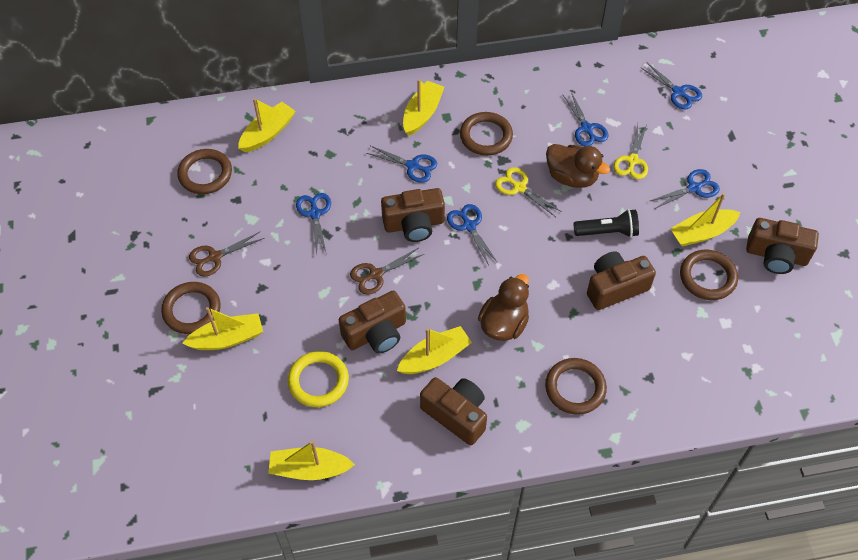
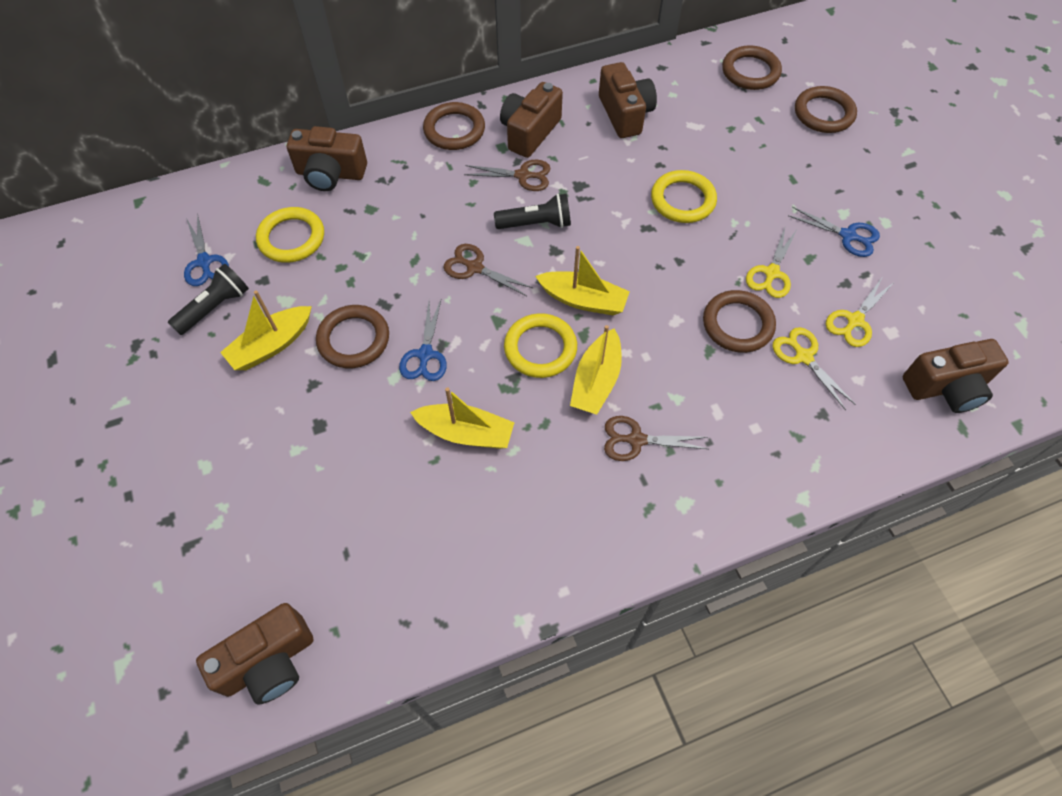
black flashlight: [574,209,639,238] = 1 -> [168,264,249,335] [494,193,571,229] = 2
blue scissors: [296,193,331,256] [366,146,437,183] [447,204,498,265] [563,92,608,146] [641,63,702,109] [650,169,720,209] = 6 -> [184,213,229,286] [399,300,447,381] [788,207,880,257] = 3
brown duck: [478,274,529,341] [546,144,610,188] = 2 -> none = 0
brown scissors: [189,232,265,277] [350,248,424,295] = 2 -> [444,244,533,296] [464,160,550,191] [604,416,708,461] = 3
yellow boat: [182,307,263,350] [238,98,296,152] [268,440,355,480] [397,326,472,374] [403,79,444,136] [670,193,741,247] = 6 -> [220,291,312,370] [410,387,515,449] [535,246,630,315] [570,325,622,414] = 4
yellow ring: [288,351,349,407] = 1 -> [256,207,324,263] [504,313,577,378] [651,170,717,223] = 3
yellow scissors: [495,167,562,217] [614,124,648,179] = 2 -> [746,228,796,298] [772,327,856,410] [826,278,893,347] = 3

